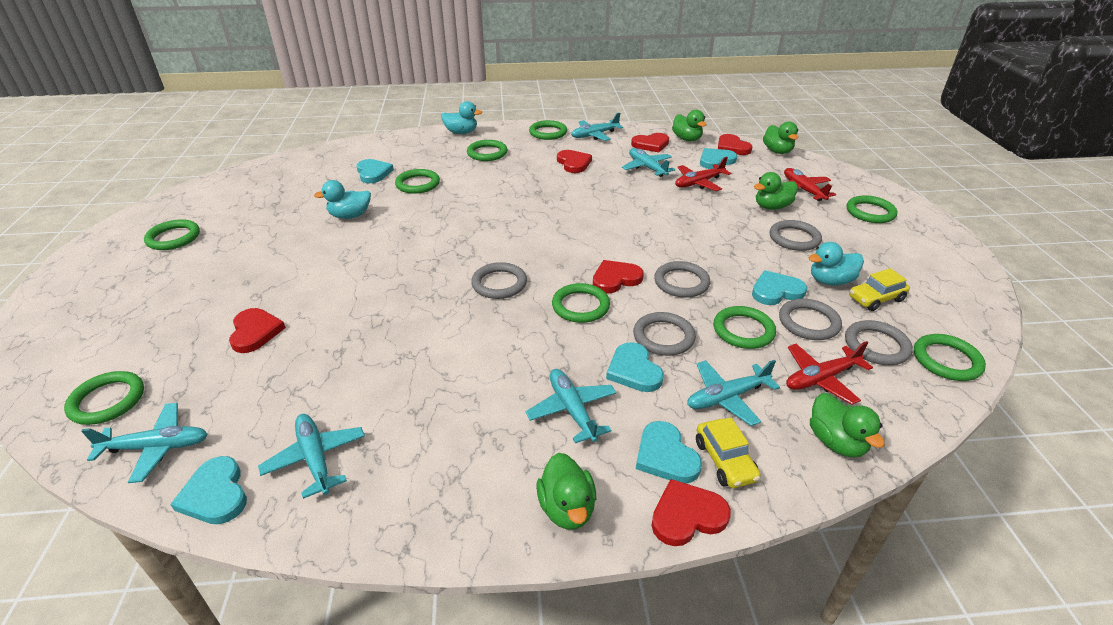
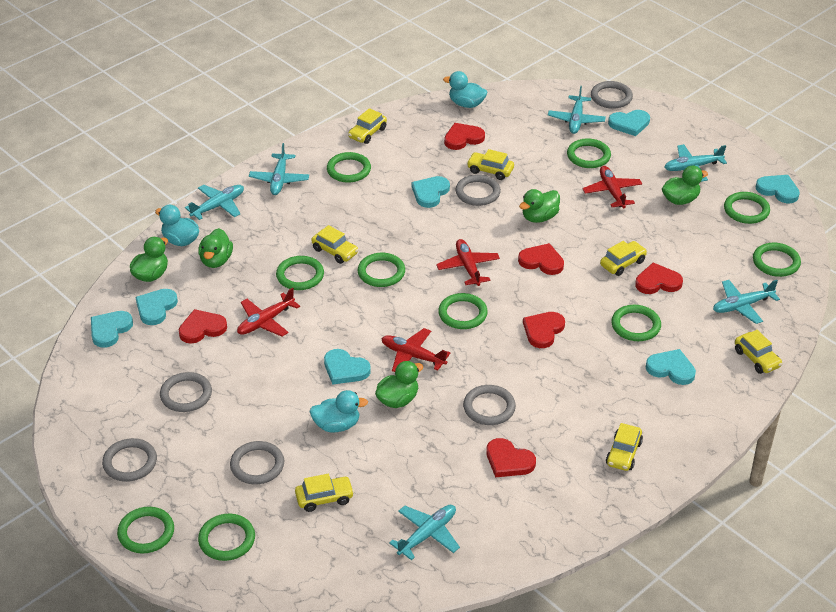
green ring: [64,371,144,425] [144,219,200,250] [395,169,440,194] [467,140,508,161] [529,120,567,140] [552,283,610,323] [714,306,776,349] [846,195,897,223] [914,334,986,381] = 9 -> [117,507,174,553] [198,514,255,561] [276,256,324,290] [327,152,371,183] [358,253,405,287] [438,293,488,329] [567,138,611,168] [611,305,661,341] [724,192,770,224] [753,243,801,277] = 10
red plane: [675,157,731,191] [784,168,836,201] [786,341,873,405] = 3 -> [237,288,300,337] [381,328,450,372] [436,239,500,286] [582,166,642,208] = 4
turquoise heart: [170,456,247,524] [357,159,394,183] [606,342,664,392] [636,421,702,483] [700,148,737,169] [752,270,807,305] = 6 -> [91,311,133,348] [135,289,178,325] [324,349,371,385] [412,176,450,208] [608,110,650,136] [646,349,696,385] [756,175,800,203] = 7
yellow car: [696,417,761,488] [849,268,910,311] = 2 -> [295,474,354,512] [311,225,359,264] [348,108,387,144] [467,149,514,180] [600,241,647,276] [606,423,643,471] [735,330,783,374] = 7

